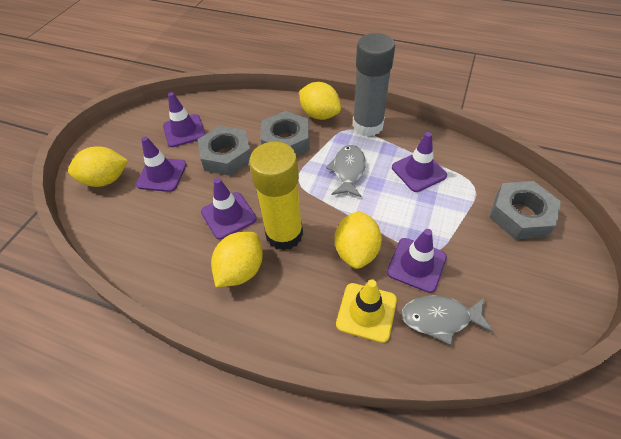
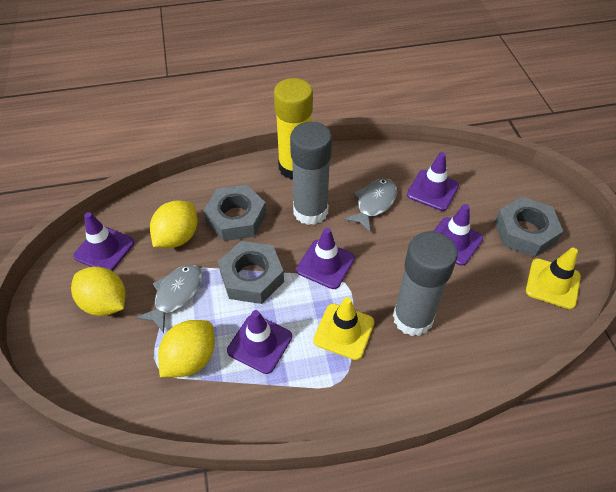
grey glue stick: [353,33,395,137] = 1 -> [290,122,332,225] [393,231,458,336] = 2
yellow lemon: [68,146,128,187] [211,232,263,287] [299,82,341,120] [335,211,382,269] = 4 -> [71,266,126,316] [150,200,198,248] [158,320,215,377] = 3
yellow traffic cone: [336,279,397,343] = 1 -> [313,297,375,360] [526,248,581,309] = 2

